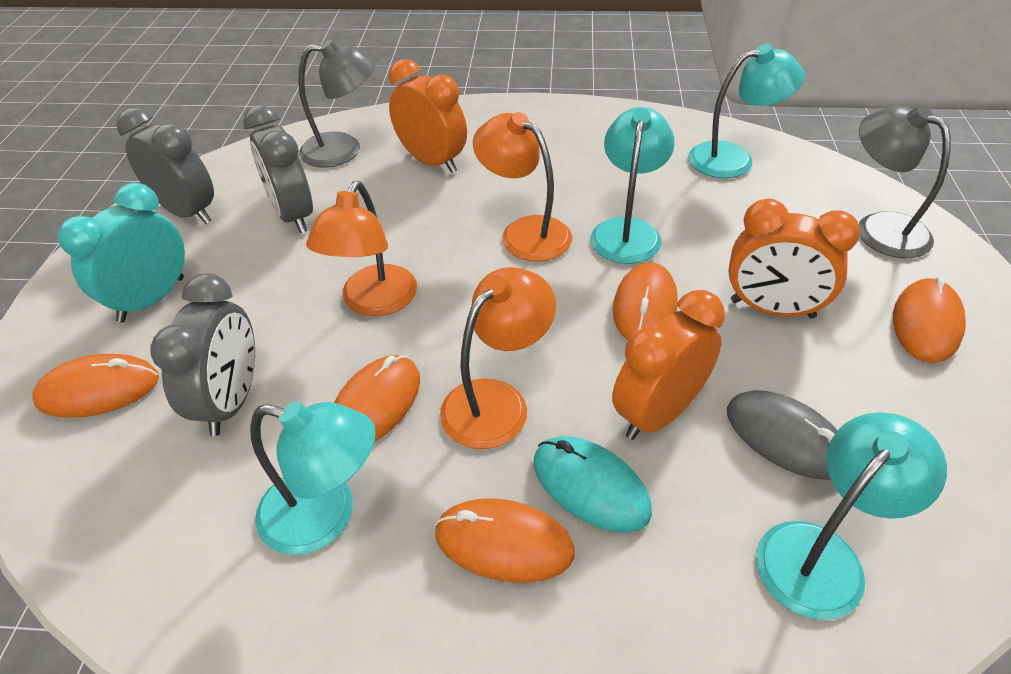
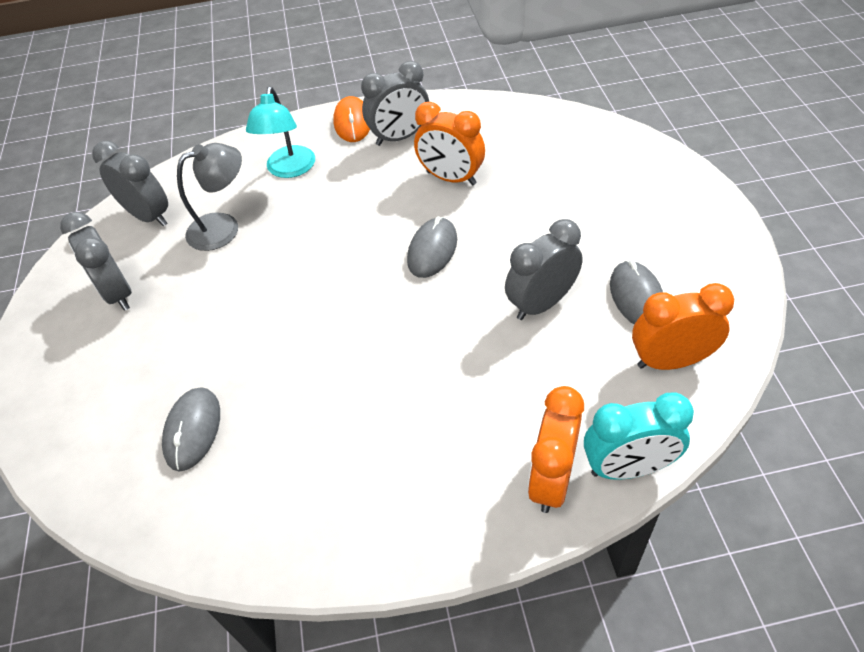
grey clock: [117,108,214,224] [151,273,255,436] [243,105,313,233] = 3 -> [60,212,132,311] [92,141,168,226] [361,61,429,146] [505,219,583,320] = 4
grey lamp: [298,39,376,168] [859,105,951,259] = 2 -> [177,143,242,251] = 1
grey mouse: [727,390,837,480] = 1 -> [162,387,220,471] [407,217,457,278] [610,260,663,325] = 3
orange lamp: [306,181,417,316] [440,267,556,449] [473,112,572,262] = 3 -> none = 0
orange mouse: [32,354,159,418] [334,355,420,441] [435,498,575,582] [613,262,678,340] [893,277,966,363] = 5 -> [333,96,370,142] = 1
turquoise lamp: [250,401,376,555] [591,107,675,264] [688,44,805,178] [756,412,947,620] = 4 -> [246,87,315,178] = 1
turquoise mouse: [534,436,652,533] = 1 -> none = 0

